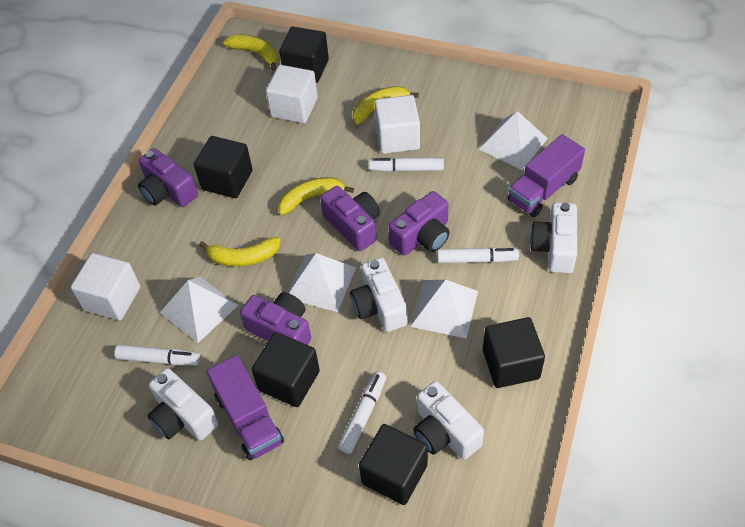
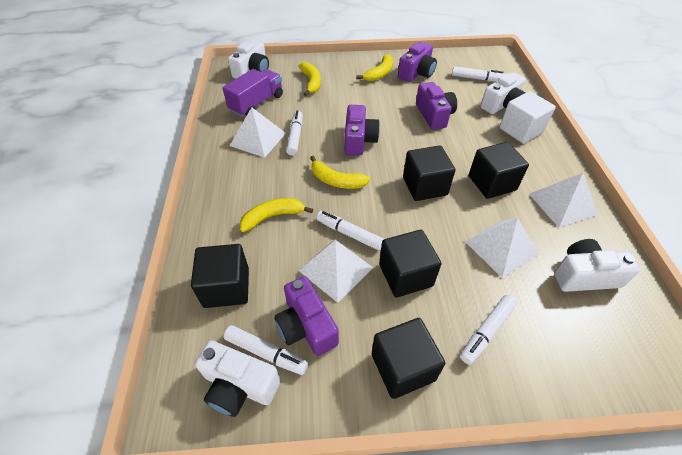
purple truck: [206,355,284,460] [507,134,585,217] = 2 -> [222,69,283,117] = 1
white cube: [71,253,140,320] [266,65,318,123] [374,95,420,154] = 3 -> [499,91,556,144] = 1
white marker: [114,345,200,365] [338,372,386,454] [369,157,444,172] [437,247,519,263] = 4 -> [224,325,308,375] [286,110,303,156] [316,211,384,251] [452,66,505,82] [460,295,517,365] = 5

